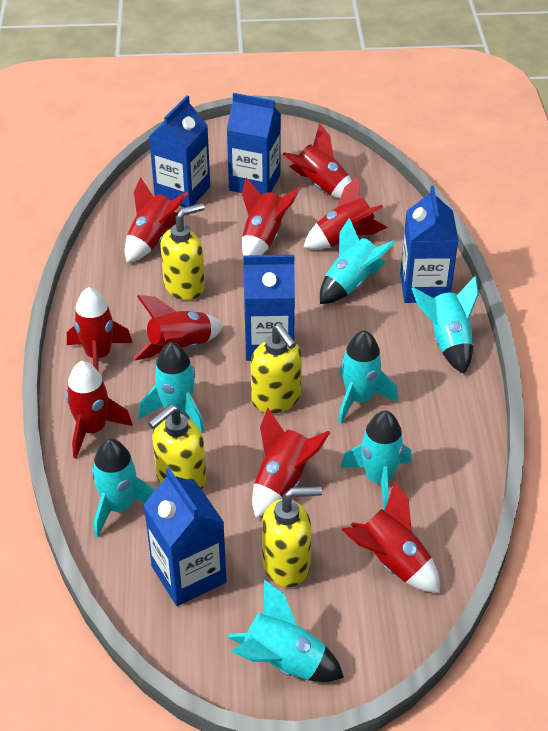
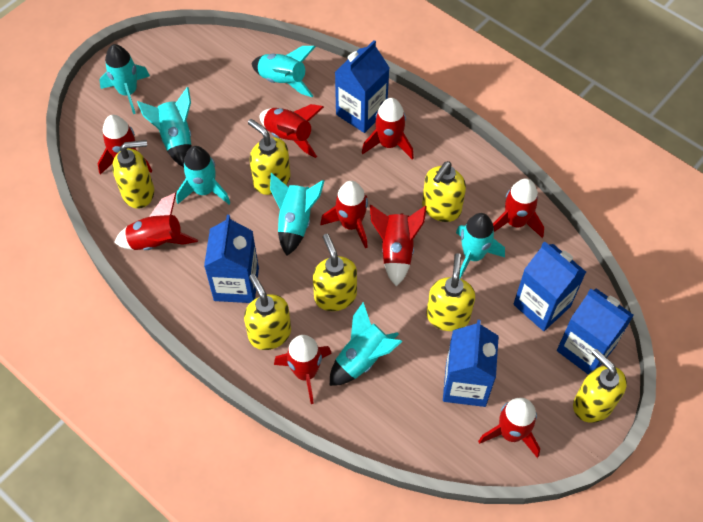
yellow soap dispenser: [148,404,206,490] [160,203,205,300] [251,324,302,413] [262,486,322,587] = 4 -> [112,140,154,209] [244,274,291,350] [248,119,291,195] [313,234,357,311] [422,161,466,222] [427,253,475,331] [573,349,627,423] = 7

